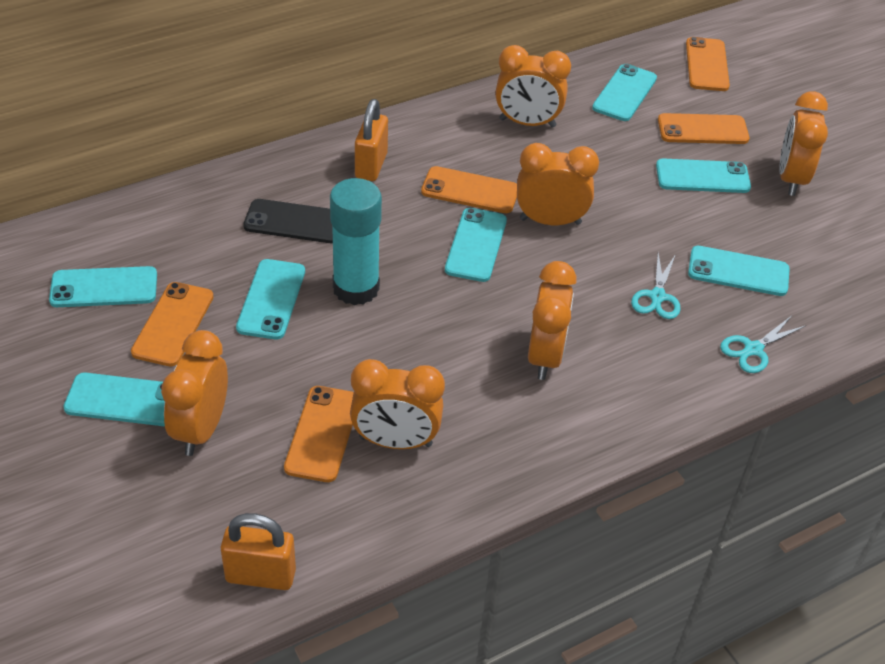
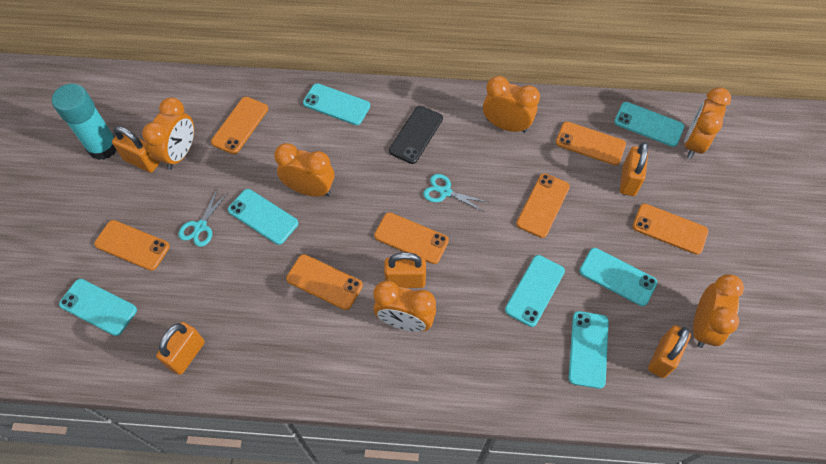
orange padlock: [221,513,296,590] [355,99,388,181] = 2 -> [112,126,160,173] [156,322,205,375] [384,252,426,288] [620,142,648,196] [648,325,691,378] = 5
orange phone: [131,282,214,366] [284,386,354,482] [421,166,517,213] [658,113,749,144] [686,37,730,91] = 5 -> [94,220,170,271] [211,97,268,154] [286,254,363,310] [374,212,449,264] [516,173,570,238] [556,122,626,165] [633,204,708,255] = 7

